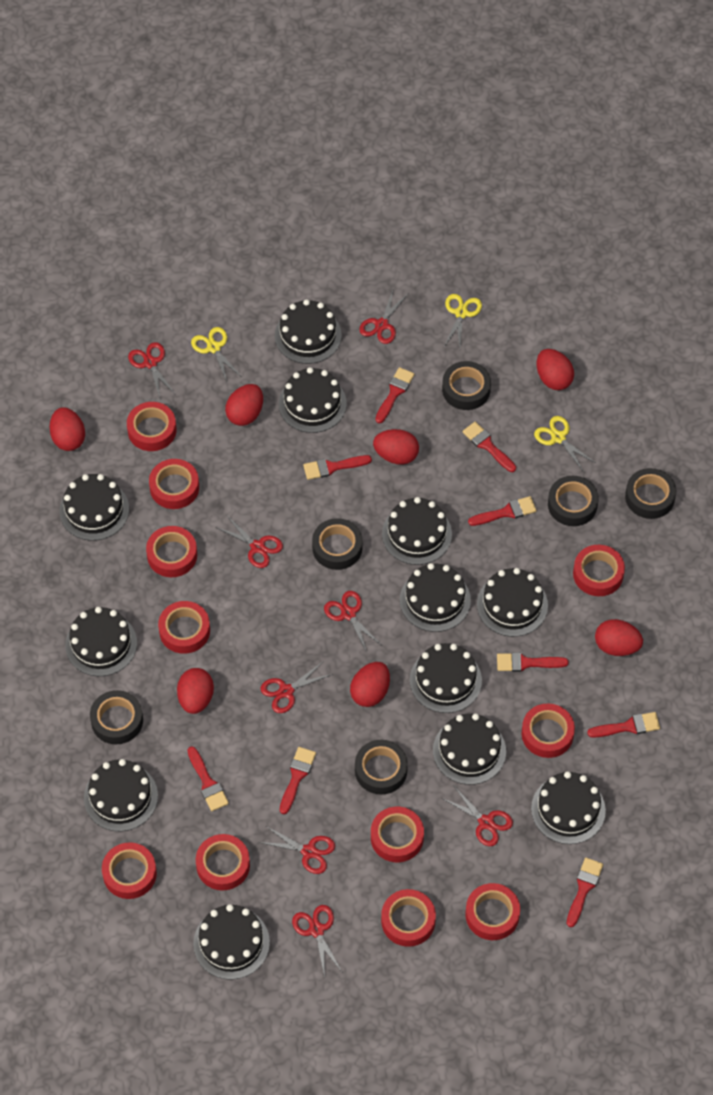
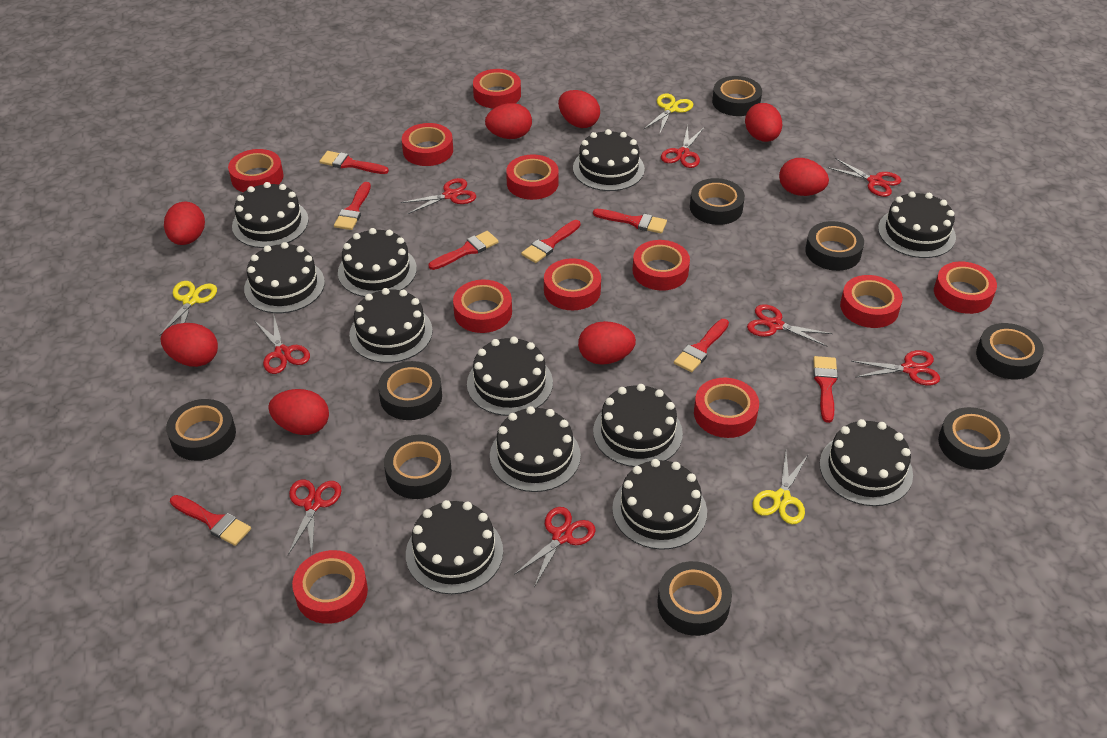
black tape: [90,690,143,744] [312,518,362,570] [355,740,408,795] [442,361,491,410] [548,476,599,526] [625,468,676,519] = 6 -> [166,399,236,461] [378,361,442,420] [384,435,452,499] [657,561,732,636] [690,178,745,225] [712,76,762,116] [805,221,864,271] [938,407,1010,470] [976,323,1044,379] = 9
red brush: [187,746,229,811] [280,747,316,814] [303,455,372,480] [375,367,415,423] [462,422,516,472] [468,496,537,526] [497,652,569,672] [567,858,603,927] [587,712,660,738] = 9 -> [170,495,251,546] [320,151,389,174] [334,182,371,230] [429,231,499,270] [521,220,581,263] [593,209,667,234] [674,319,729,372] [813,356,838,423] = 8
red egg: [50,407,85,451] [177,668,214,714] [225,384,263,426] [350,662,390,707] [373,429,419,465] [537,349,574,390] [595,619,643,656] = 7 -> [161,323,218,367] [164,202,205,245] [268,389,329,435] [485,103,532,139] [558,90,600,128] [578,321,636,365] [745,103,782,142] [779,158,829,196] = 8

